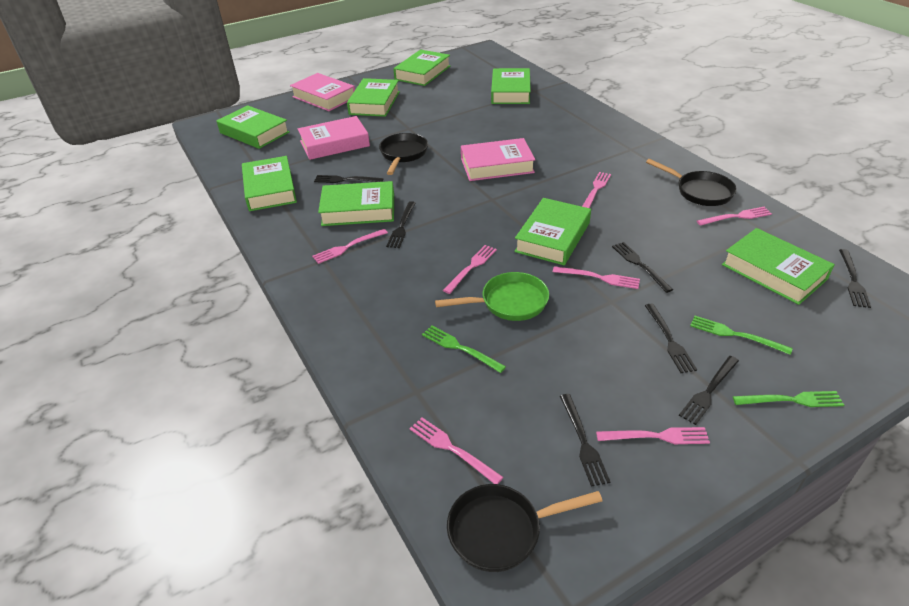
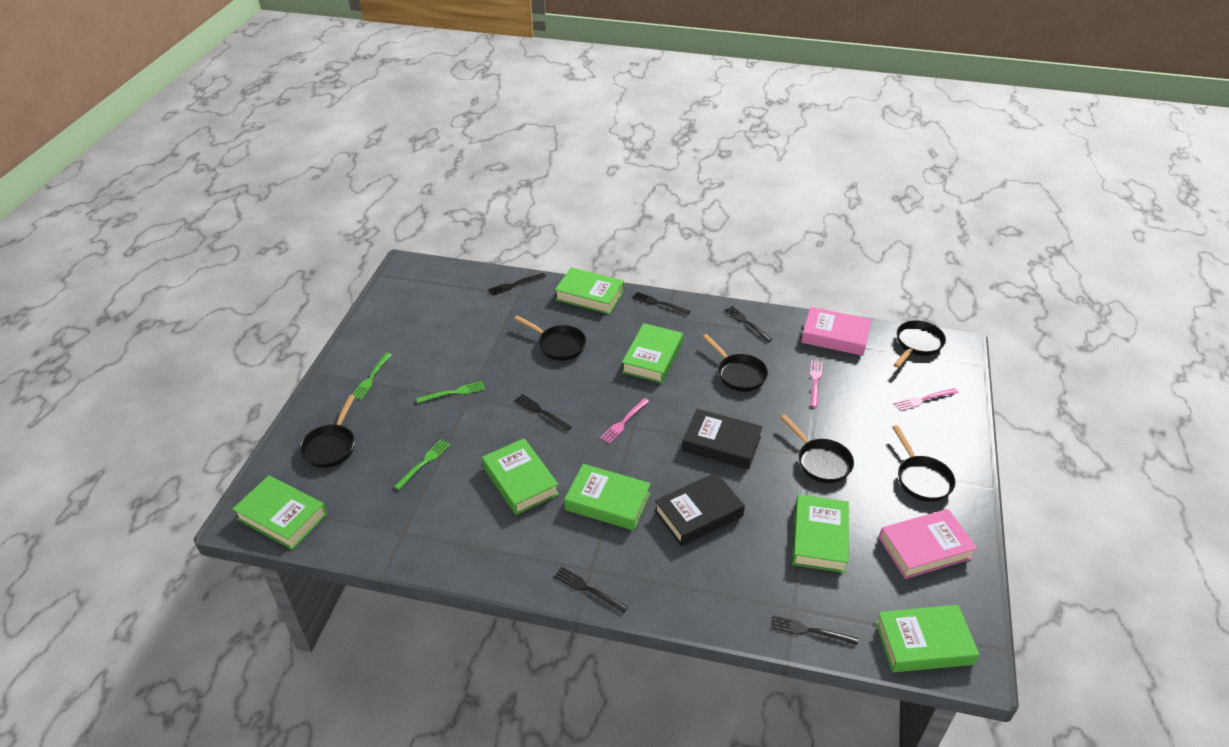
black book: none = 0 -> [654,472,745,546] [682,409,763,470] = 2
black fork: [314,175,383,183] [386,201,415,248] [560,394,610,487] [612,242,673,293] [645,304,697,373] [679,356,739,425] [839,249,871,308] = 7 -> [488,273,546,295] [514,394,571,431] [554,567,628,613] [632,292,690,315] [724,306,773,342] [771,615,858,646] = 6
black pan: [379,133,428,175] [447,484,603,572] [646,159,736,206] = 3 -> [300,395,355,468] [514,315,586,361] [702,334,768,392] [780,414,854,483] [892,425,956,502] [894,320,946,368] = 6
green book: [216,105,290,149] [242,156,297,211] [318,181,394,226] [347,78,400,117] [393,50,450,86] [491,68,531,104] [514,198,591,265] [722,228,835,305] = 8 -> [232,475,327,549] [482,438,559,515] [555,267,624,314] [564,464,651,531] [622,323,683,383] [792,494,849,573] [875,605,979,672] = 7
green pan: [435,272,549,321] = 1 -> none = 0
pink book: [290,73,355,111] [298,116,370,160] [461,138,535,181] = 3 -> [801,307,871,356] [879,509,977,579] = 2
pink fork: [312,229,388,264] [409,417,503,484] [443,245,497,294] [553,266,640,289] [582,172,611,208] [596,427,710,444] [697,207,772,226] = 7 -> [600,398,649,444] [810,360,822,407] [894,388,958,411] = 3

